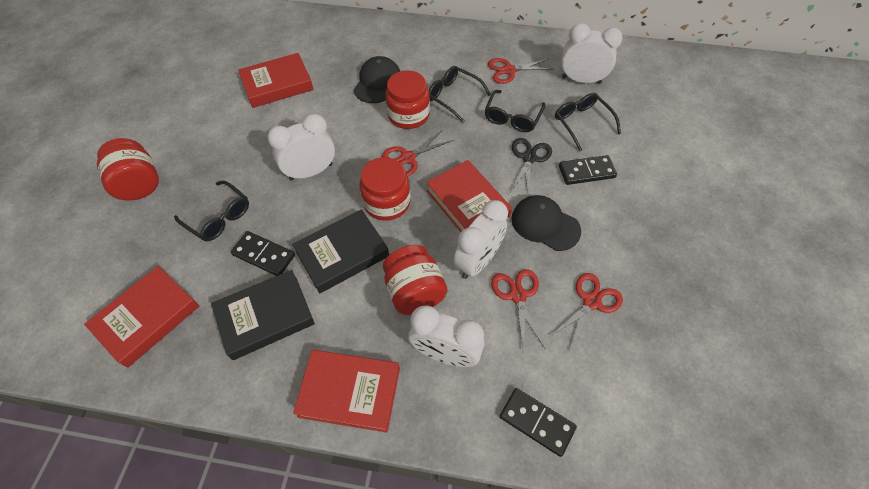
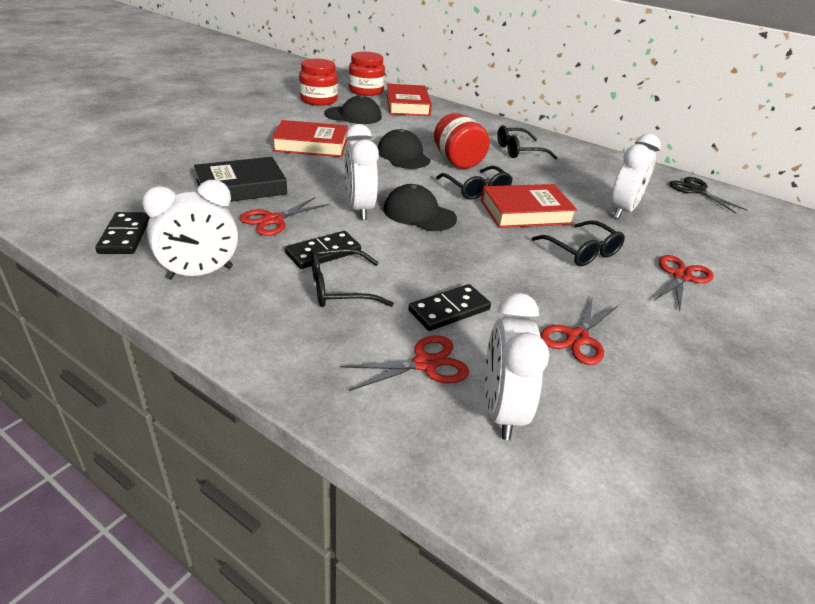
black book: [211,270,315,360] [292,209,389,293] = 2 -> [194,157,287,202] = 1
black cap: [354,56,400,103] [512,195,581,251] = 2 -> [325,95,382,124] [378,129,430,169] [383,184,457,231] = 3
red book: [84,266,199,368] [238,53,314,108] [293,350,400,432] [426,160,512,232] = 4 -> [272,120,348,157] [386,84,432,116] [481,184,577,228] = 3
red jar: [97,138,159,200] [360,157,411,221] [383,245,447,315] [385,70,430,129] = 4 -> [299,59,338,106] [349,52,385,96] [434,113,490,169] = 3

